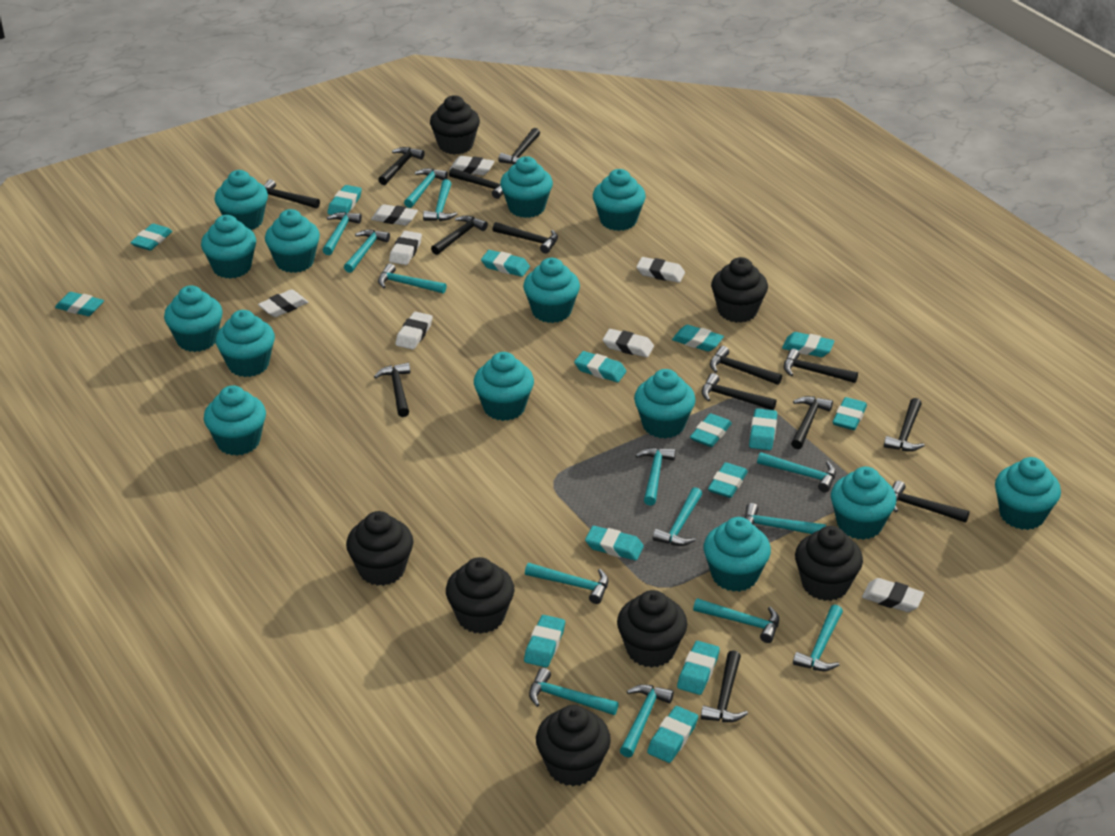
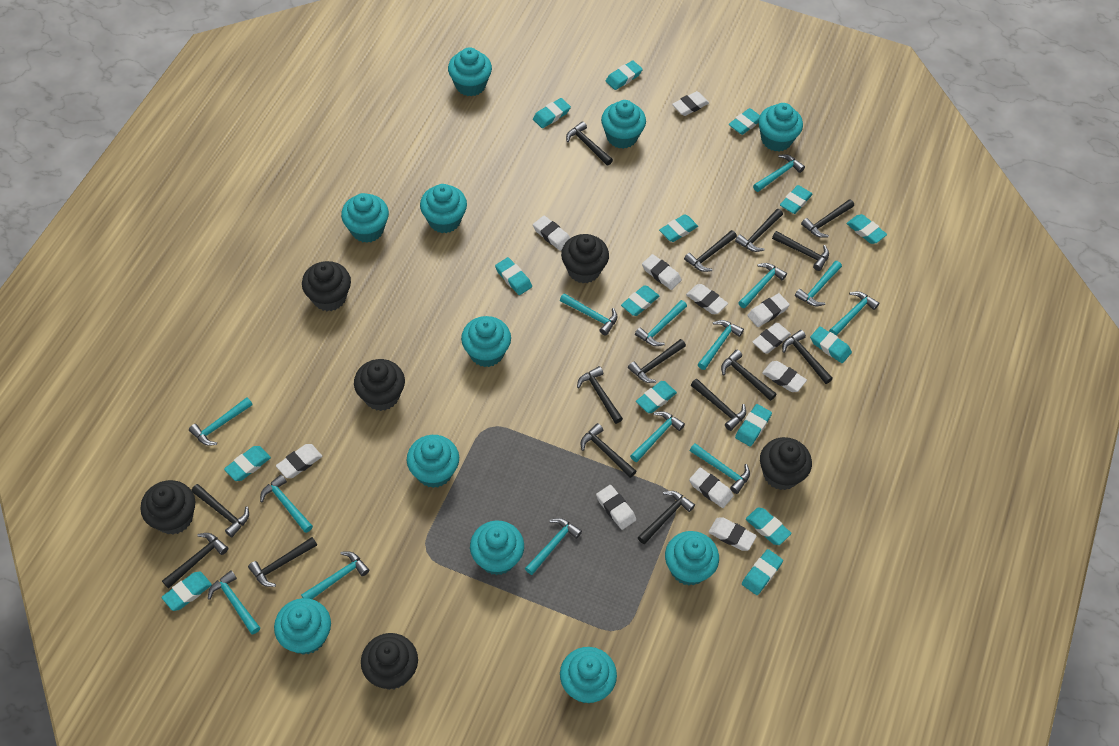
black cupcake: [346,511,413,586] [430,95,480,155] [446,557,514,634] [536,705,611,786] [617,590,687,668] [711,257,768,323] [795,526,863,601] = 7 -> [140,480,195,535] [302,261,351,311] [354,359,405,411] [361,633,418,690] [561,234,609,283] [760,437,812,490] = 6
black hammer: [264,179,320,208] [374,363,410,417] [378,147,425,185] [431,216,488,255] [449,168,503,199] [493,222,558,254] [498,128,540,165] [701,373,776,410] [701,650,748,722] [710,346,782,385] [784,349,858,383] [791,396,833,449] [884,398,925,451] [892,481,969,523] = 14 -> [162,533,228,589] [192,484,249,537] [248,537,317,587] [566,121,613,165] [577,366,623,424] [580,423,636,478] [628,339,686,383] [638,491,695,544] [684,230,737,272] [691,379,746,431] [721,350,777,401] [735,209,783,252] [772,231,829,271] [782,330,833,384] [801,199,854,238] = 15
turquoise cupcake: [164,285,223,352] [201,215,256,279] [204,385,266,456] [214,170,268,230] [216,310,275,377] [265,209,320,273] [474,352,534,421] [500,156,553,218] [523,258,580,323] [593,169,646,231] [634,369,696,439] [704,517,771,592] [831,467,896,540] [995,457,1061,530] = 14 -> [274,598,331,655] [341,193,389,243] [407,435,459,488] [420,184,467,233] [448,47,492,97] [461,316,511,367] [470,521,524,575] [560,647,617,704] [601,100,646,149] [665,531,719,586] [758,103,803,151] = 11
white eraser: [258,289,308,317] [371,204,418,226] [389,231,422,265] [395,312,433,350] [449,156,495,176] [603,329,654,357] [636,257,685,283] [862,578,924,612] = 8 -> [276,444,322,478] [533,216,570,251] [596,485,636,530] [642,254,682,290] [672,91,709,116] [686,284,728,314] [689,468,734,508] [708,517,757,551] [747,293,790,327] [753,323,791,354] [762,361,807,392] = 11

